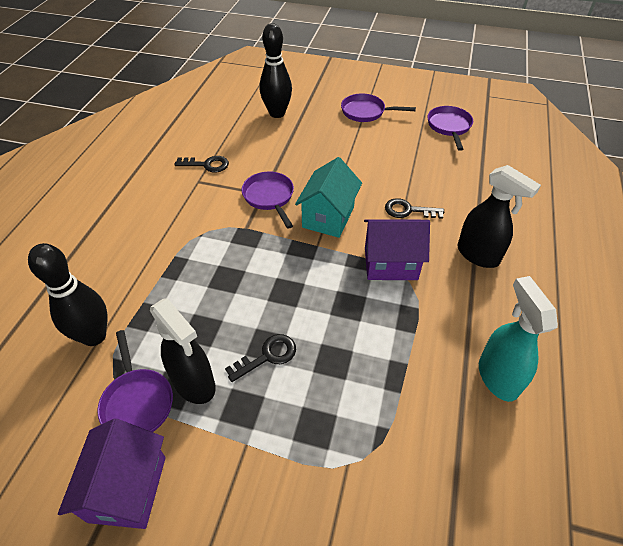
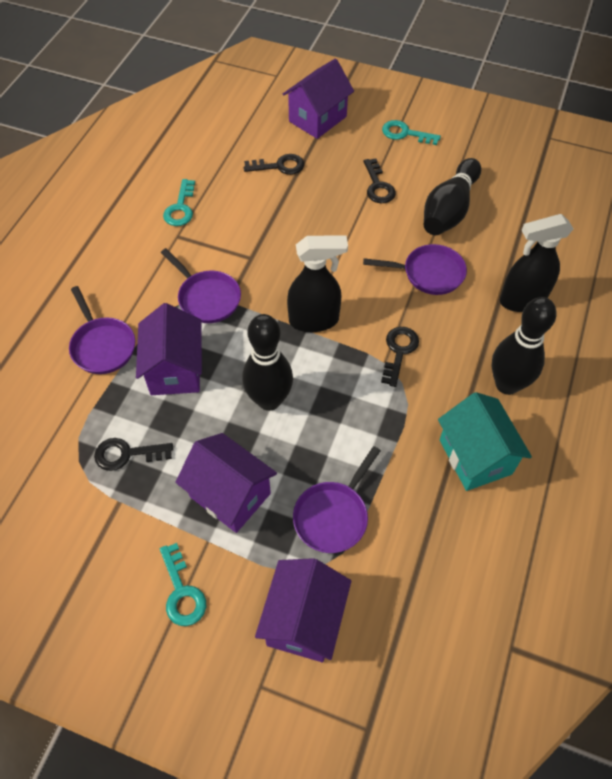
black bowling pin: [28,243,108,346] [260,23,292,118] = 2 -> [242,314,293,411] [424,158,481,235] [491,297,556,395] = 3
black key: [174,156,229,172] [225,334,296,382] [385,198,444,219] = 3 -> [94,438,173,471] [244,154,304,175] [364,158,396,203] [381,327,419,387] = 4
purple house: [58,418,166,529] [364,219,430,280] = 2 -> [136,303,202,395] [175,433,277,533] [255,558,351,662] [283,59,354,139] = 4
turquoise key: none = 0 -> [160,543,206,626] [163,179,195,226] [382,120,441,145] = 3
turquoise spray bottle: [479,276,558,402] = 1 -> none = 0

